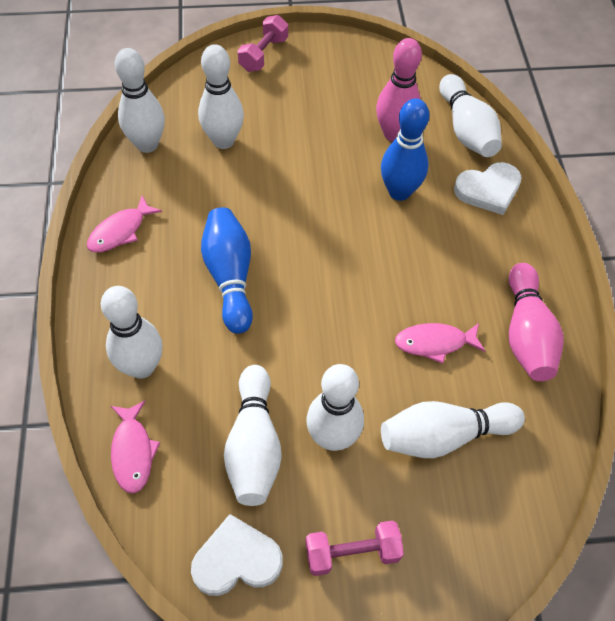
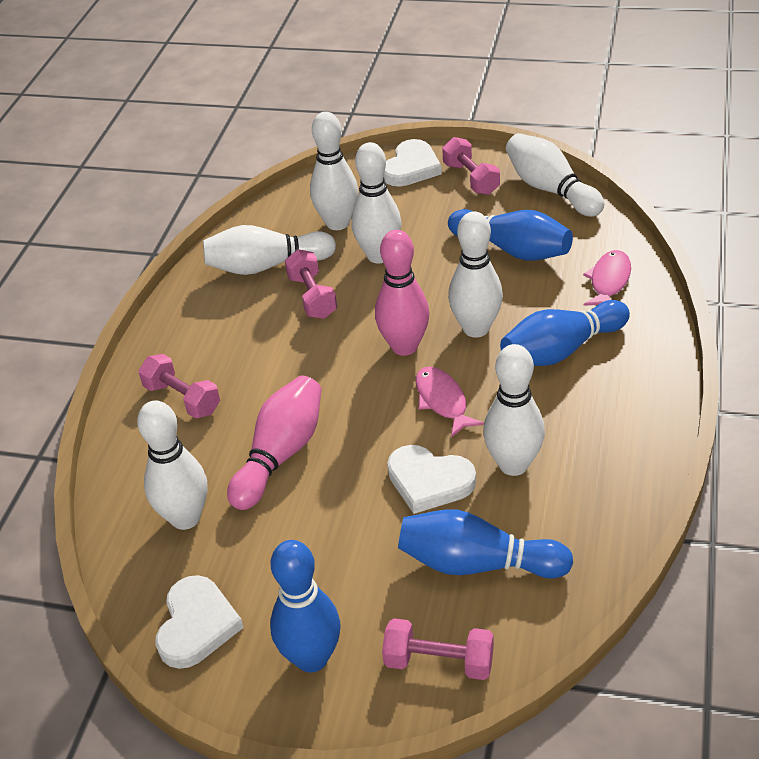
blue bowling pin: [201,207,253,334] [381,98,429,201] = 2 -> [270,540,341,673] [398,510,573,579] [448,209,573,261] [500,300,630,366] = 4
pink dumbbell: [238,15,288,72] [306,520,404,576] = 2 -> [138,354,220,419] [285,249,337,319] [382,618,494,680] [442,137,500,195] = 4
pink fish: [87,195,162,252] [111,401,160,493] [395,323,485,364] = 3 -> [416,367,484,437] [583,250,631,306] = 2
white heart: [191,514,283,596] [454,162,522,215] = 2 -> [156,575,244,669] [383,139,442,187] [387,445,476,514] = 3

